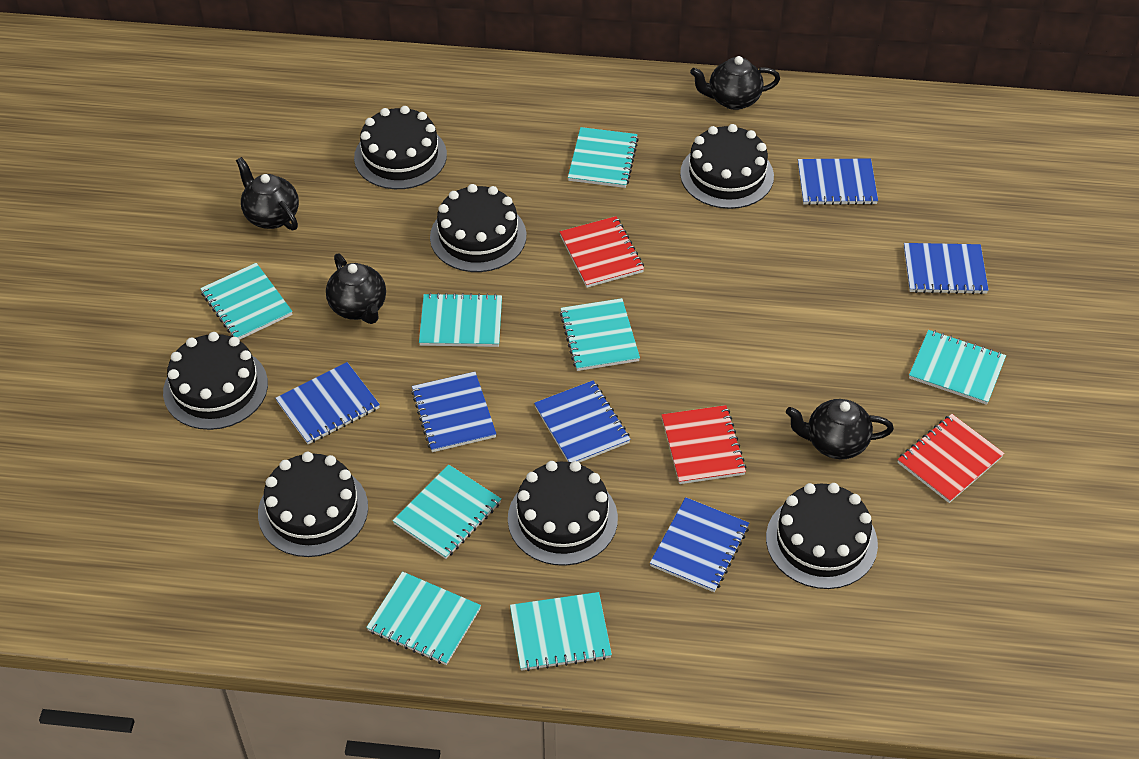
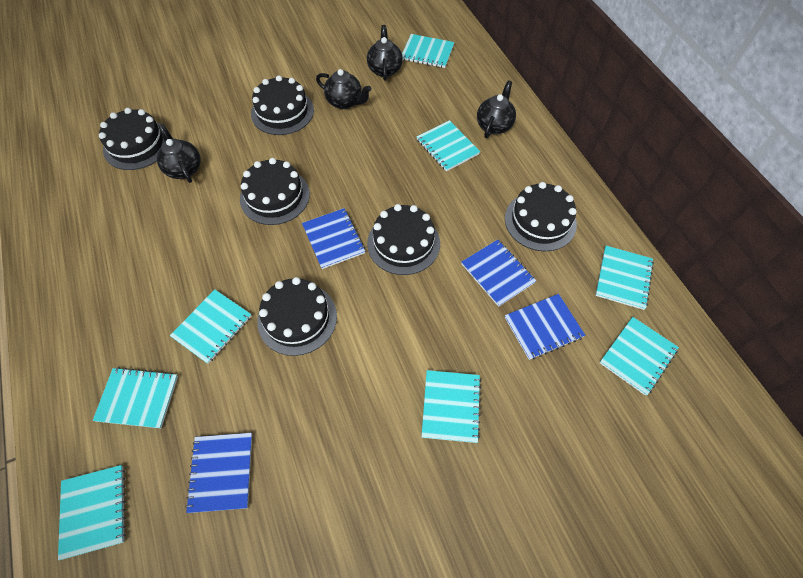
black cake: [163,332,268,430] [258,452,368,557] [354,106,447,189] [430,184,526,272] [508,461,618,566] [680,124,774,209] [766,483,878,589] = 7 -> [99,108,165,170] [240,158,310,225] [251,75,314,135] [257,277,337,356] [367,204,440,275] [505,182,577,251] = 6
blue notebook: [275,362,380,444] [411,372,496,452] [534,380,631,463] [650,497,749,592] [798,159,878,205] [904,243,989,294] = 6 -> [185,433,252,513] [302,208,365,269] [461,240,536,307] [505,294,585,360] = 4
red notebook: [560,216,644,288] [662,405,746,484] [897,414,1005,503] = 3 -> none = 0

